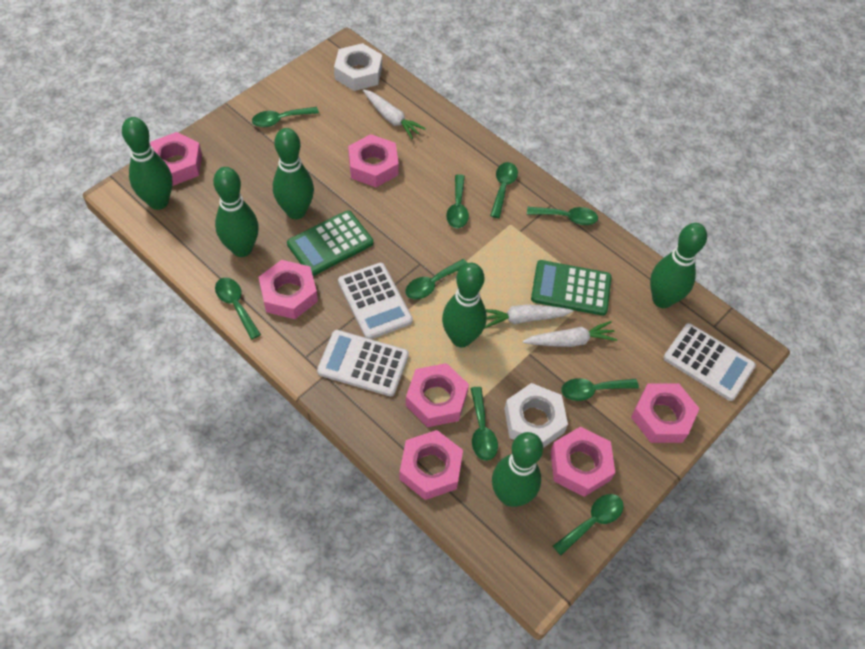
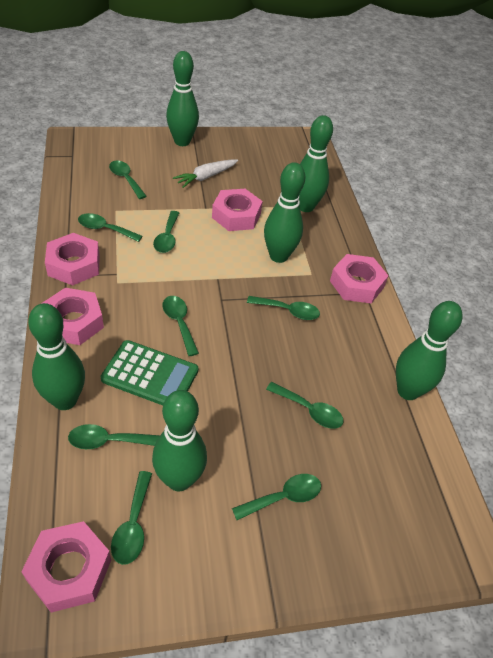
green calculator: [287,210,373,276] [531,260,612,316] = 2 -> [101,340,198,405] = 1
pink nut: [150,132,202,186] [259,260,318,319] [348,134,399,187] [399,430,463,500] [406,363,469,427] [550,427,615,497] [631,383,700,443] = 7 -> [21,521,111,613] [41,288,104,345] [45,233,100,285] [212,189,263,231] [330,254,389,304] = 5
white calculator: [317,330,409,396] [338,263,413,339] [663,323,756,401] = 3 -> none = 0
white carrot: [363,89,426,139] [484,304,573,329] [523,321,617,347] = 3 -> [173,159,238,188] = 1
white nut: [334,43,382,91] [504,383,568,448] = 2 -> none = 0

